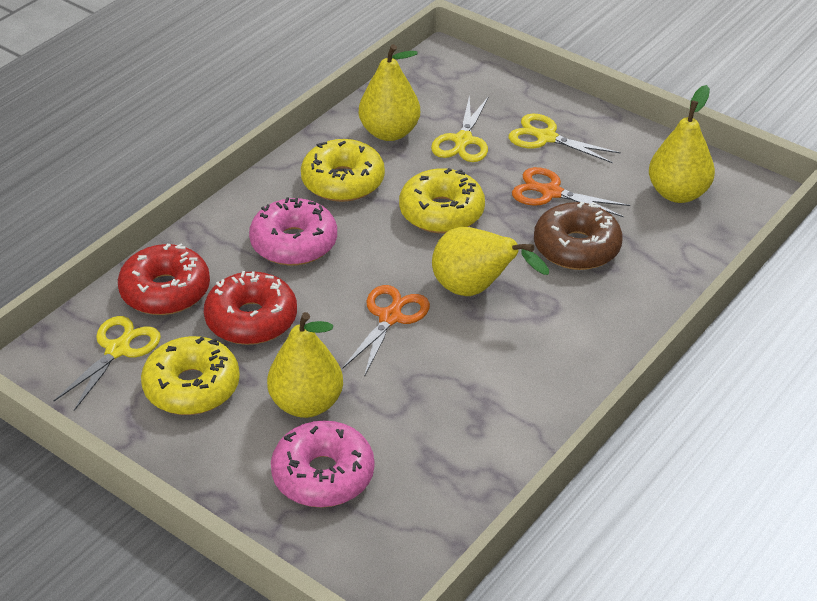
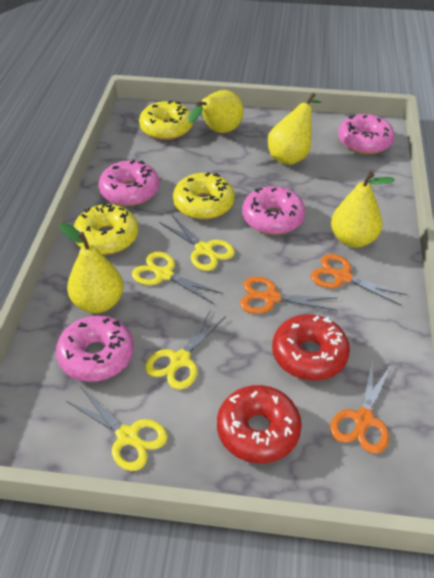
brown donut: [534,202,623,270] = 1 -> none = 0
orange scissors: [342,285,430,377] [512,167,630,217] = 2 -> [240,276,337,314] [311,254,408,306] [330,359,392,453] = 3
pink donut: [249,197,337,266] [271,421,374,508] = 2 -> [56,315,134,382] [99,160,159,206] [242,186,306,235] [338,114,395,154] = 4
yellow scissors: [54,316,161,411] [431,95,489,162] [509,114,621,163] = 3 -> [66,387,168,471] [132,251,223,304] [145,310,226,390] [159,214,235,271] = 4

